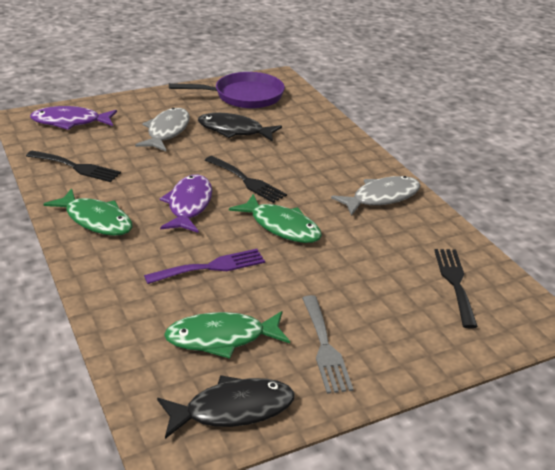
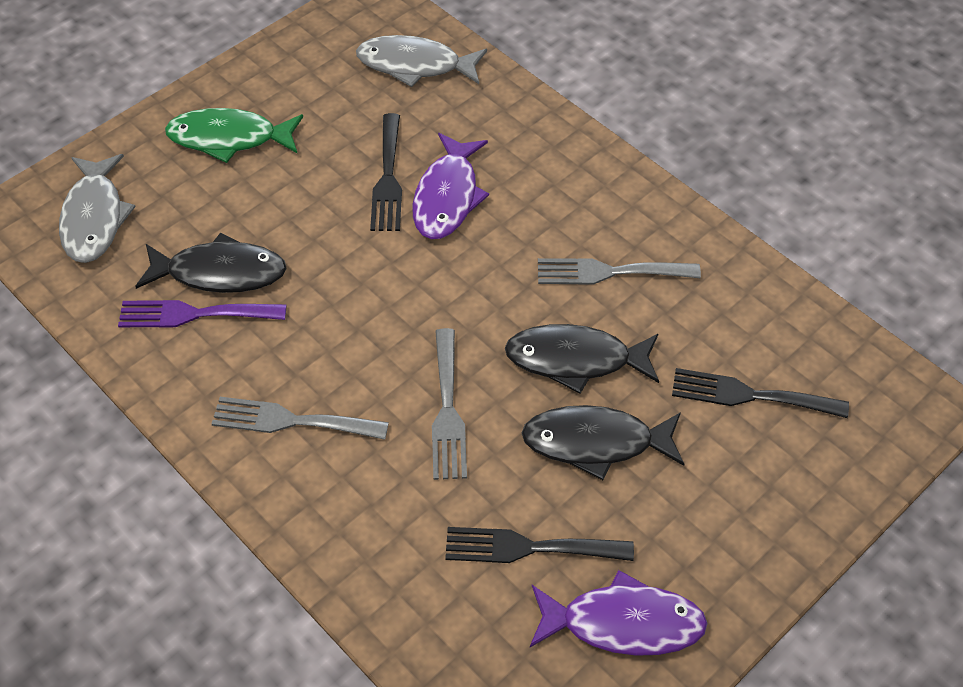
black fish: [157,375,294,439] [198,113,282,142] = 2 -> [135,232,287,293] [505,324,659,394] [522,405,684,480] = 3
green fish: [43,188,133,236] [164,311,290,359] [229,194,322,243] = 3 -> [165,108,303,163] = 1
grey fork: [302,295,353,394] = 1 -> [212,397,389,440] [432,328,467,480] [538,258,701,285] = 3
purple pan: [169,72,285,109] = 1 -> none = 0

